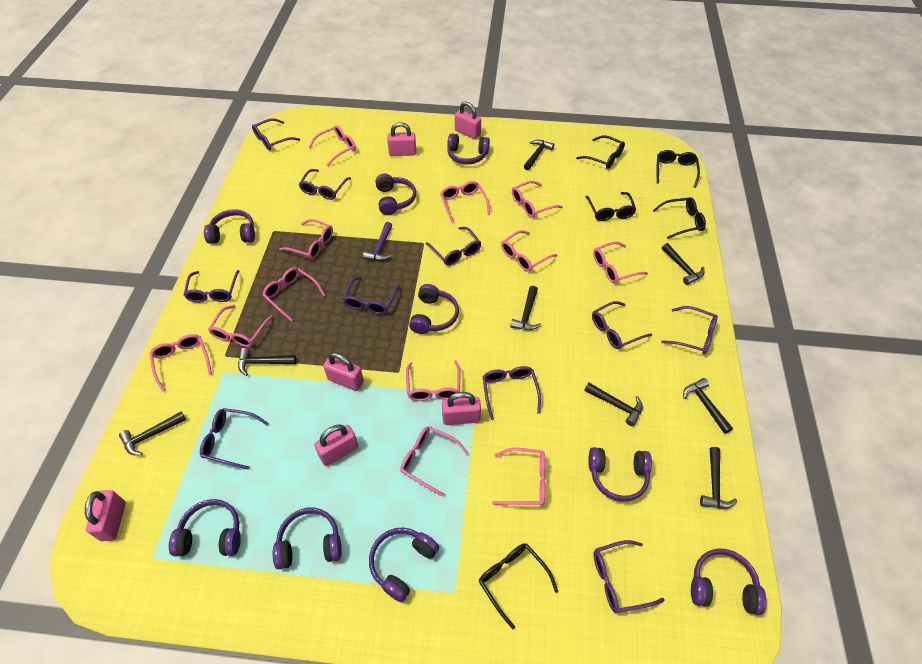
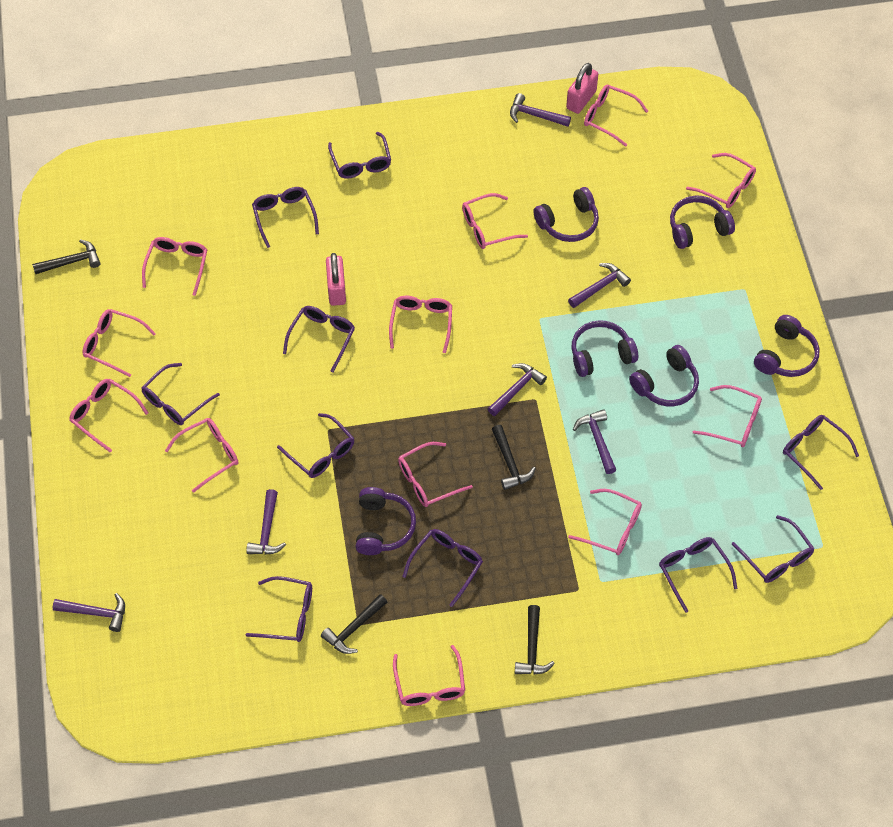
black glasses: [479,543,558,629] [576,135,625,169] [585,192,636,221] [653,197,706,239] [656,150,700,188] = 5 -> none = 0
black hammer: [119,412,186,456] [238,348,296,376] [510,286,541,330] [524,140,554,170] [584,383,643,426] [662,243,705,285] [683,378,733,434] [700,447,737,509] = 8 -> [32,239,100,274] [321,594,387,654] [492,425,536,490] [515,605,555,674] = 4
pink padlock: [85,490,126,541] [314,424,358,466] [323,353,364,391] [387,122,416,156] [442,392,481,425] [455,102,481,139] = 6 -> [326,253,346,306] [566,63,598,114] = 2
purple hammer: [363,222,392,261] = 1 -> [53,593,125,632] [246,489,286,555] [488,363,547,416] [510,93,571,127] [568,263,631,308] [573,409,616,474] = 6
purple headphones: [169,499,241,557] [204,209,255,244] [273,508,342,569] [369,527,439,602] [375,174,416,215] [409,284,459,334] [447,133,490,164] [588,447,652,502] [691,549,767,615] = 9 -> [356,487,416,555] [533,187,599,242] [571,320,638,377] [629,345,699,406] [670,196,735,249] [754,315,820,377] = 6

